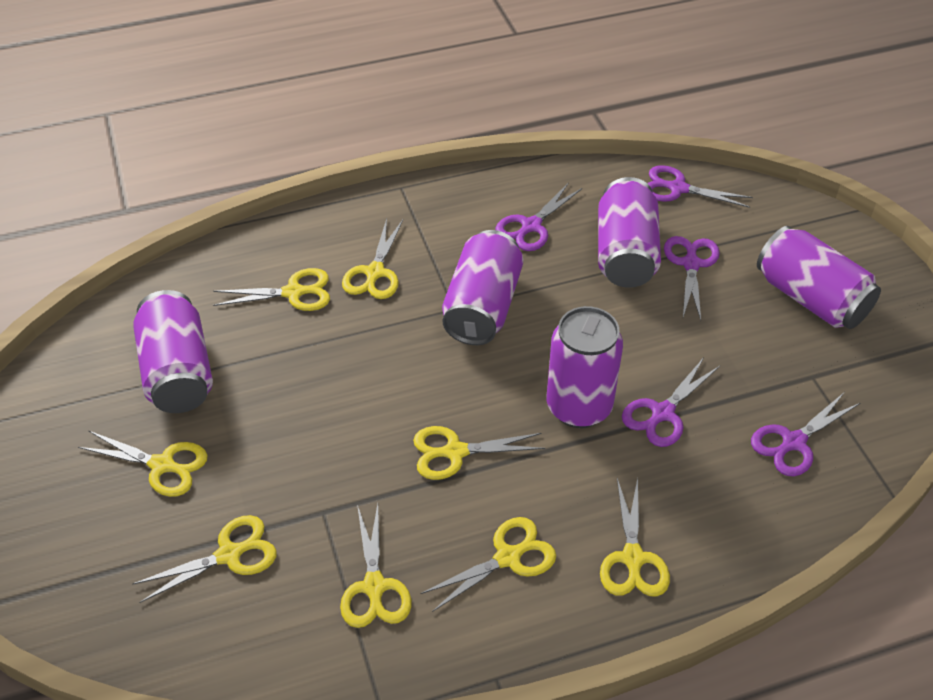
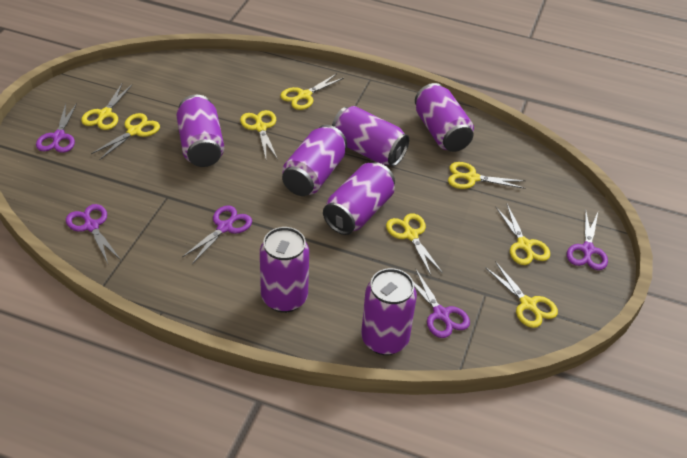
purple can: [133,290,213,413] [442,230,523,345] [547,306,623,428] [598,177,661,288] [757,226,881,329] = 5 -> [177,95,224,167] [260,227,309,313] [282,125,347,196] [323,162,395,235] [332,106,409,167] [361,268,417,355] [415,83,474,152] = 7

